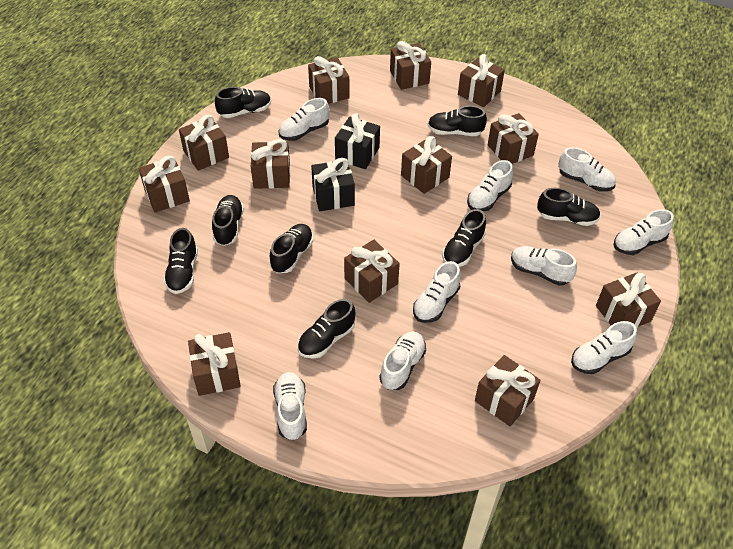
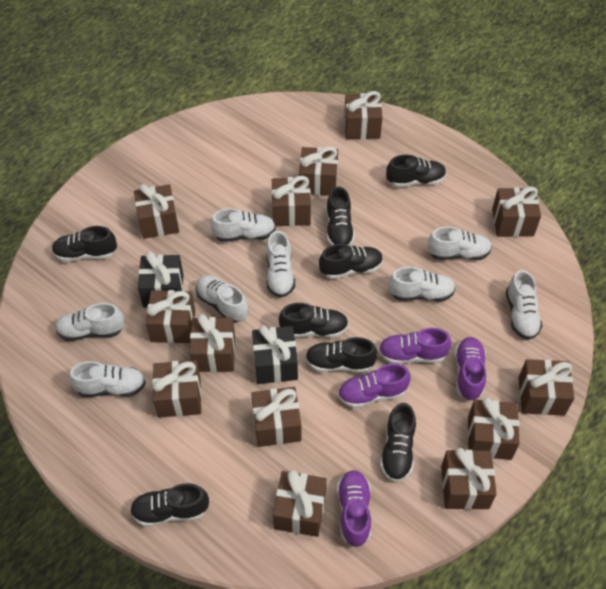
brown gift: [139,156,190,212] [179,115,229,171] [188,332,241,396] [251,139,290,189] [308,56,350,104] [344,240,400,303] [390,41,431,90] [401,136,452,194] [458,54,505,107] [475,355,541,426] [488,113,539,164] [596,273,661,328] = 12 -> [134,184,179,239] [146,290,195,343] [152,360,202,418] [190,314,235,372] [251,387,302,447] [271,176,311,226] [273,470,327,537] [299,146,338,196] [344,91,383,139] [441,448,497,510] [468,397,520,460] [492,186,541,237] [518,359,575,415] = 13
purple shoe: none = 0 -> [337,470,371,547] [338,363,411,408] [379,328,452,364] [455,337,486,401] = 4
white shoe: [273,372,307,440] [278,98,330,141] [379,332,426,390] [413,261,461,323] [467,160,513,212] [511,246,577,286] [558,147,616,192] [571,321,637,374] [613,209,674,255] = 9 -> [55,303,125,341] [69,361,146,397] [196,275,248,323] [210,208,276,242] [266,231,295,298] [388,267,455,301] [427,226,492,260] [506,270,543,340] = 8

